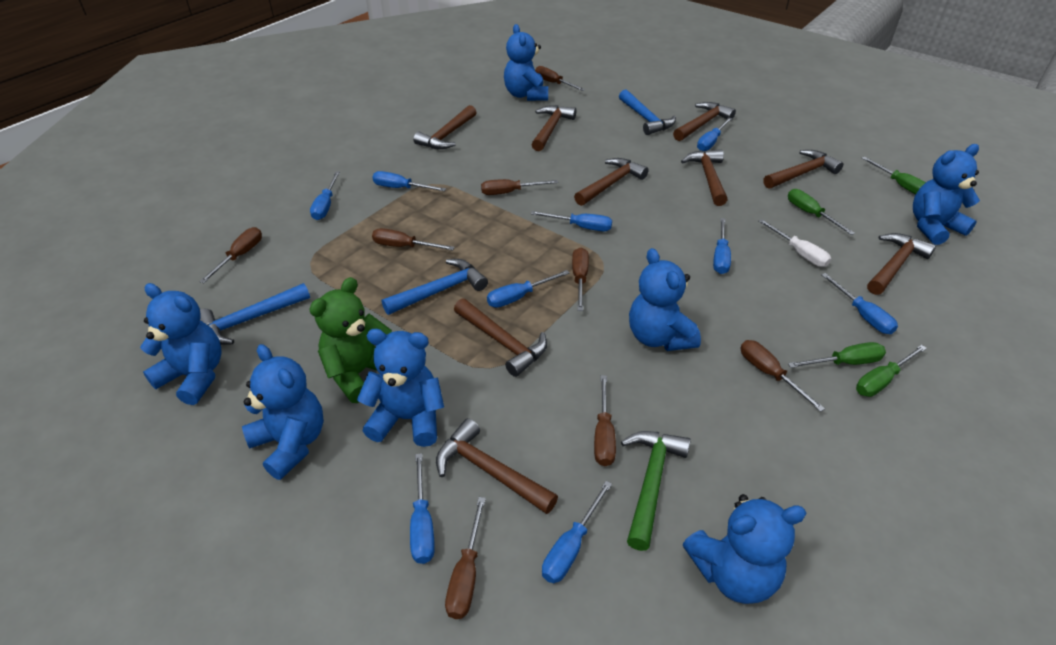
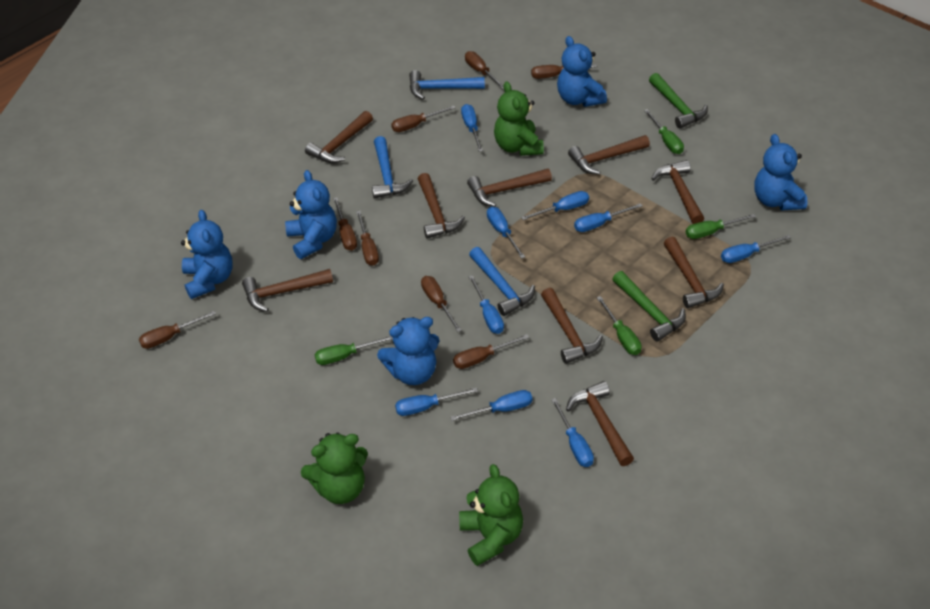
blue teddy bear: [140,283,222,405] [242,344,324,480] [357,329,444,447] [504,24,548,101] [629,248,701,351] [683,494,806,604] [913,144,980,245] = 7 -> [181,210,233,299] [285,170,337,259] [377,317,439,385] [557,36,607,107] [754,134,807,210] = 5
green hammer: [621,431,691,551] = 1 -> [612,271,686,342] [649,73,708,129] = 2
green teddy bear: [309,277,392,403] = 1 -> [301,433,368,504] [459,464,523,566] [494,81,544,156] = 3
white screwdriver: [759,219,831,267] = 1 -> none = 0

